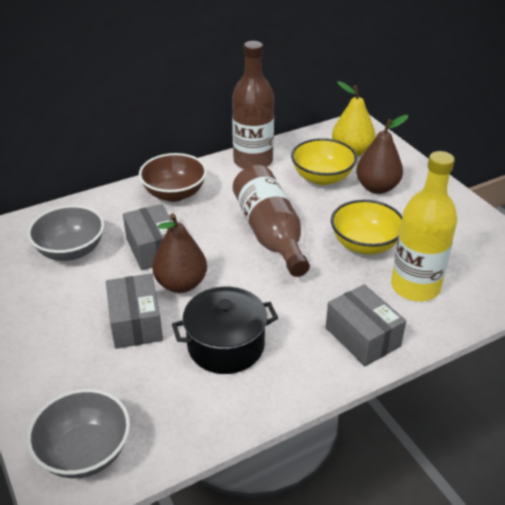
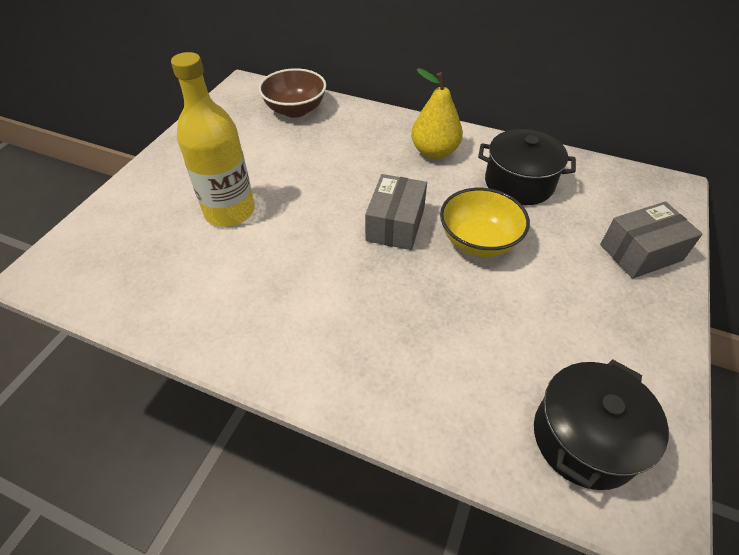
black pot: [172,287,278,374] = 1 -> [478,129,576,205] [534,359,669,490] = 2
brown bottle: [232,41,274,169] [233,165,310,277] = 2 -> none = 0
brown pear: [152,213,207,293] [356,115,408,194] = 2 -> none = 0
grey bowl: [27,389,130,478] [28,205,104,261] = 2 -> none = 0
grey box: [106,273,163,349] [123,204,172,270] [326,284,406,366] = 3 -> [365,174,427,250] [600,202,702,279] = 2
yellow bowl: [291,138,357,185] [331,200,402,255] = 2 -> [440,188,530,257] = 1

